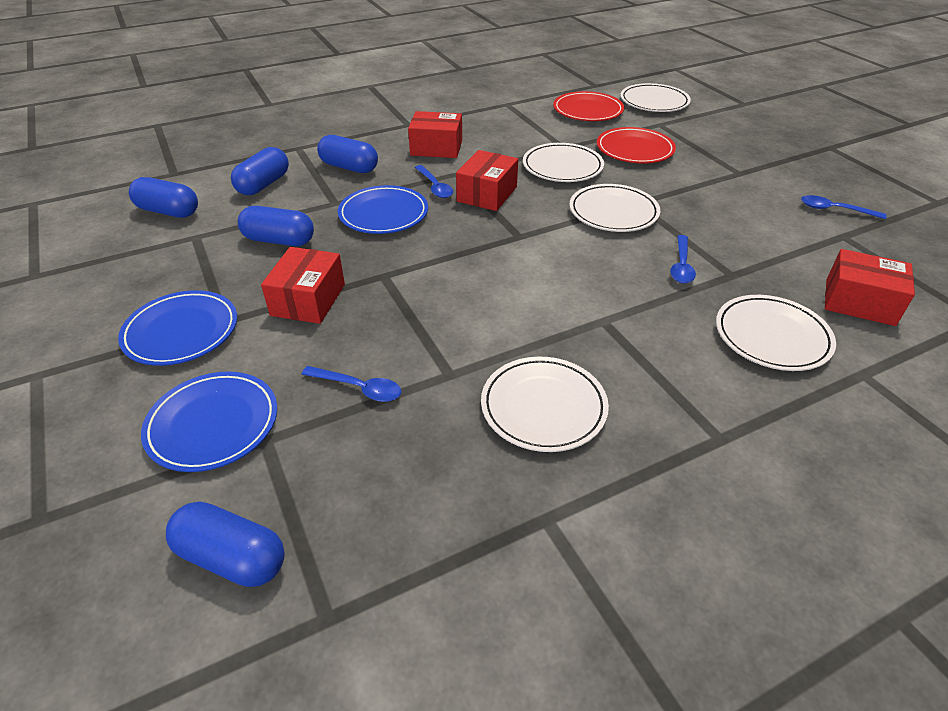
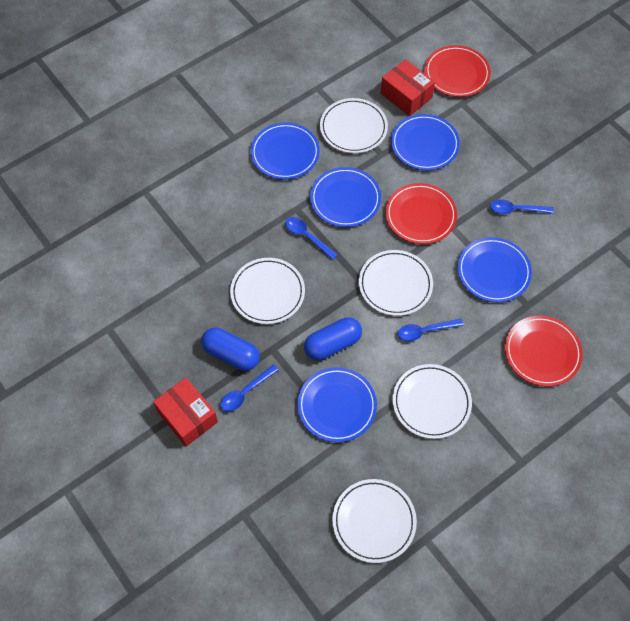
blue capsule: [129,177,198,218] [166,501,285,587] [231,147,289,195] [238,206,314,246] [317,135,378,173] = 5 -> [201,328,260,371] [304,317,362,360] = 2
blue plate: [118,290,237,366] [141,372,277,472] [338,185,428,234] = 3 -> [251,123,320,179] [298,367,377,442] [310,167,381,227] [391,114,460,170] [458,237,532,302] = 5
red box: [261,247,345,324] [408,111,462,158] [456,150,518,211] [825,249,915,326] = 4 -> [153,377,218,447] [381,59,435,116] = 2
red plate: [553,91,624,121] [597,127,676,163] = 2 -> [385,183,457,244] [425,45,491,97] [505,316,583,386] = 3

